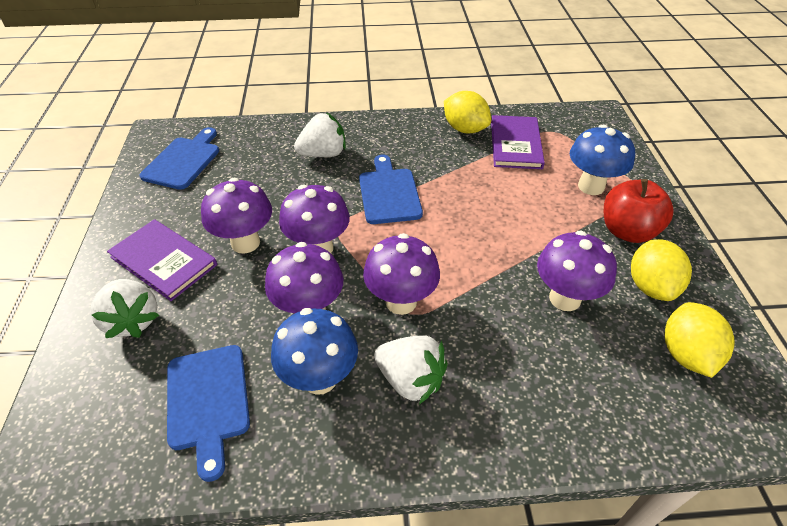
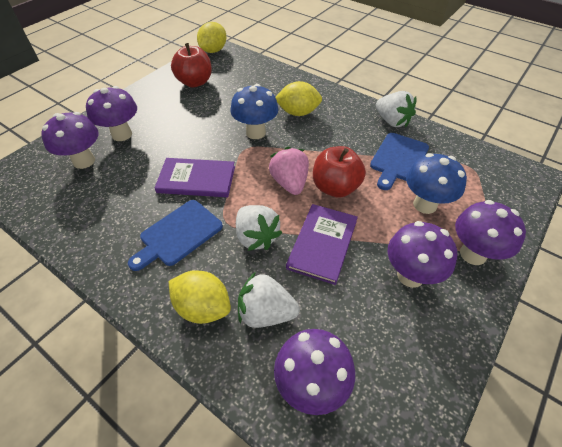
blue cutting board: [140,127,219,190] [167,345,250,482] [359,155,423,224] = 3 -> [128,200,223,271] [370,133,429,190] = 2
pink strawberry: none = 0 -> [269,147,309,195] = 1
red apple: [604,179,674,243] = 1 -> [171,43,212,87] [313,146,366,198] = 2

